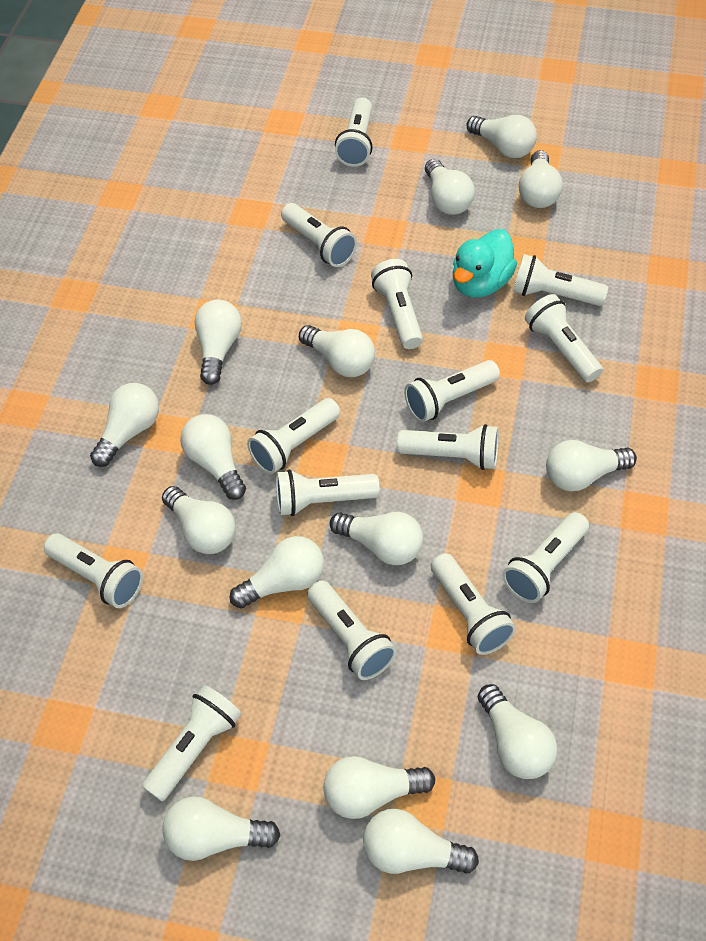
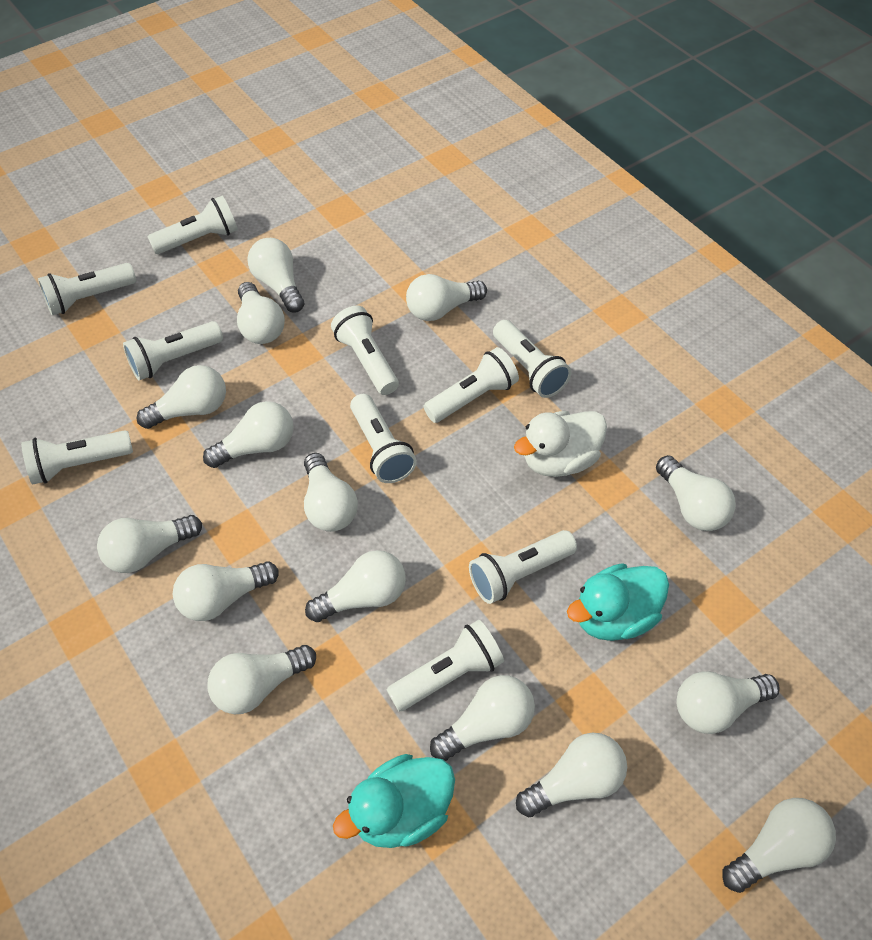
turquoise duck: [453,229,517,298] = 1 -> [333,754,455,848] [567,563,669,641] = 2
white duck: none = 0 -> [514,411,607,477] = 1
white flashlight: [44,533,143,608] [142,685,242,802] [247,398,340,474] [276,469,380,516] [281,203,357,267] [307,580,397,680] [335,98,373,167] [371,259,423,349] [397,424,499,470] [404,360,500,422] [431,553,516,655] [502,512,589,603] [513,254,608,306] [525,294,603,382] = 14 -> [21,430,133,485] [38,263,136,315] [123,321,223,380] [148,196,238,254] [331,306,399,395] [350,394,417,483] [386,620,504,711] [424,347,519,423] [469,530,577,604] [493,320,571,398] = 10

